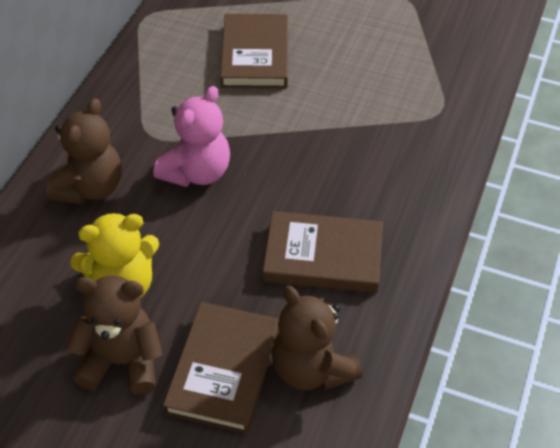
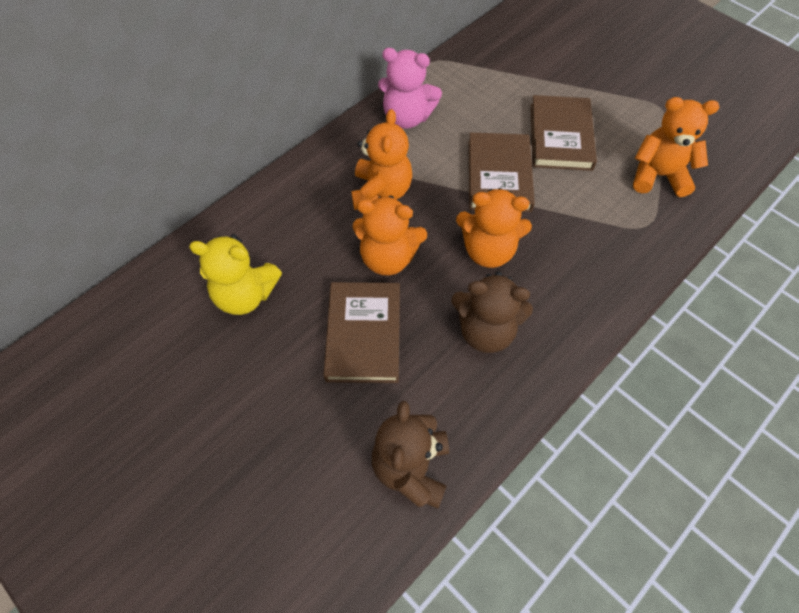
brown teddy bear: [46,98,122,204] [66,275,162,395] [272,286,362,390] = 3 -> [372,401,449,508] [451,271,533,353] = 2
orange teddy bear: none = 0 -> [351,109,412,210] [353,196,427,275] [456,188,532,268] [633,97,719,197] = 4

